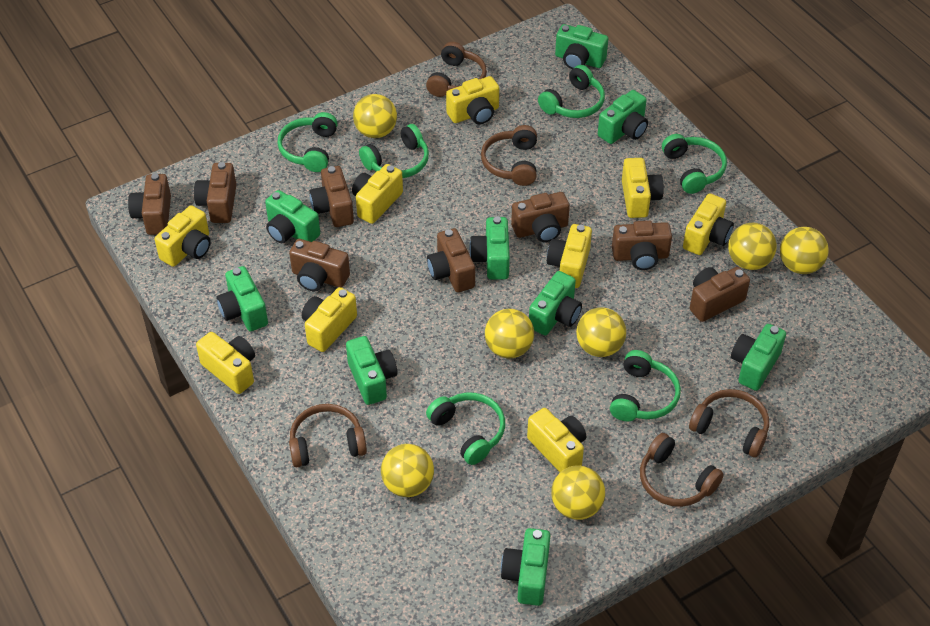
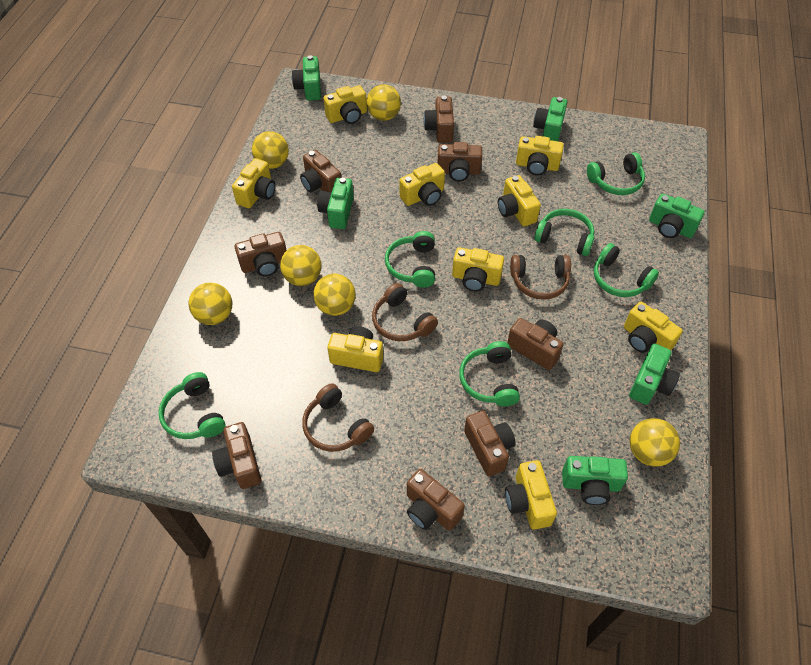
brown headphones: [289,404,367,467] [426,42,487,97] [481,125,537,186] [640,433,724,507] [689,389,769,458] = 5 -> [302,383,374,452] [372,283,438,341] [510,255,571,300] = 3
green camera: [216,266,268,331] [265,190,320,243] [346,336,397,405] [469,217,510,280] [501,528,550,606] [529,271,582,335] [555,24,608,69] [598,90,648,144] [731,324,786,391] = 9 -> [292,55,321,101] [317,177,354,229] [533,97,567,141] [562,456,628,505] [629,344,680,405] [649,194,705,238] = 6
yellow ball: [353,94,397,138] [381,444,434,497] [485,309,534,358] [551,465,605,520] [576,307,626,357] [728,222,777,270] [780,227,829,274] = 7 -> [189,283,232,325] [252,131,289,169] [280,245,322,286] [313,274,356,316] [366,84,401,121] [630,418,680,467] = 6

